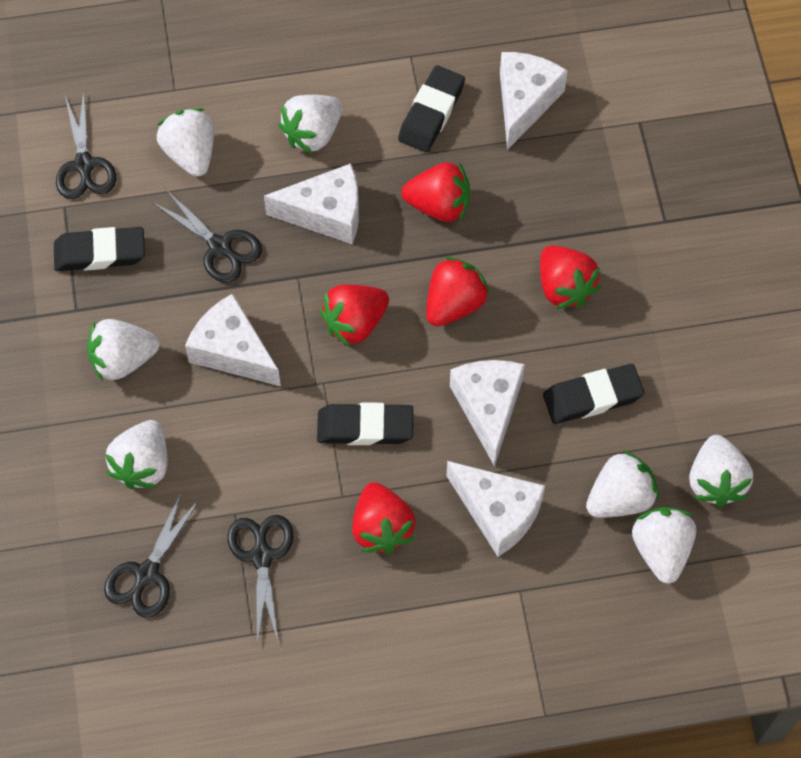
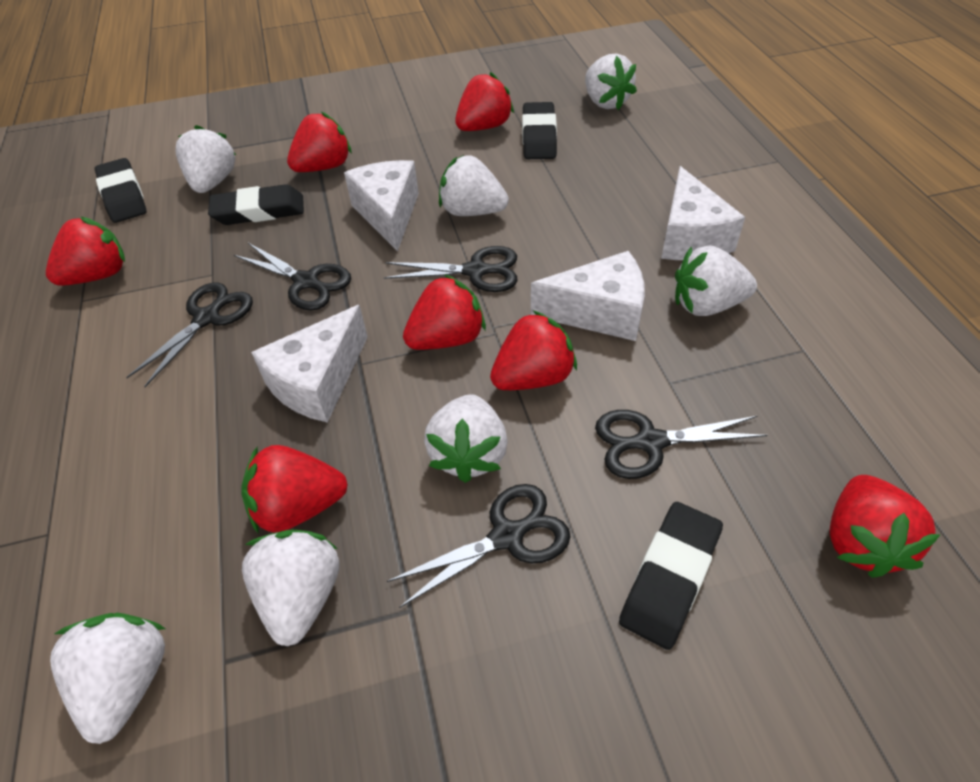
black scissors: [56,91,116,199] [104,491,200,618] [152,190,262,283] [228,515,294,643] = 4 -> [126,282,253,387] [234,243,351,310] [383,246,518,292] [387,484,571,608] [595,410,768,479] = 5
red strawberry: [320,284,389,347] [352,482,415,554] [401,162,470,222] [426,257,490,326] [540,245,601,309] = 5 -> [46,217,125,286] [241,445,348,533] [287,112,352,172] [403,274,486,350] [455,72,514,131] [490,311,577,390] [829,475,940,578] = 7
white cheese: [185,293,281,386] [264,163,359,244] [447,461,545,557] [450,360,525,466] [500,52,568,150] = 5 -> [251,305,368,423] [344,160,419,252] [531,251,645,341] [661,166,745,260] = 4

